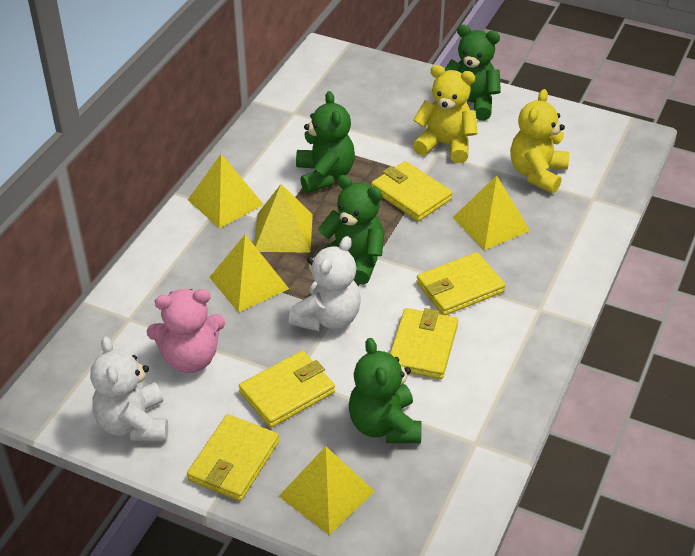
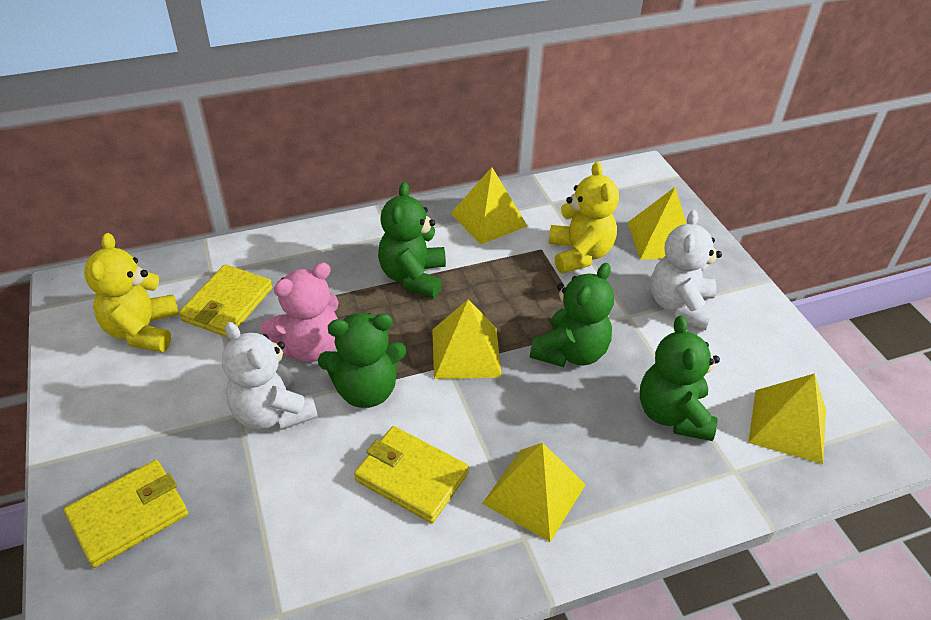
yellow wallet: [187,414,279,501] [239,351,335,428] [371,161,453,221] [390,308,458,379] [416,252,505,315] = 5 -> [64,460,188,568] [179,264,272,337] [354,426,469,523] = 3

